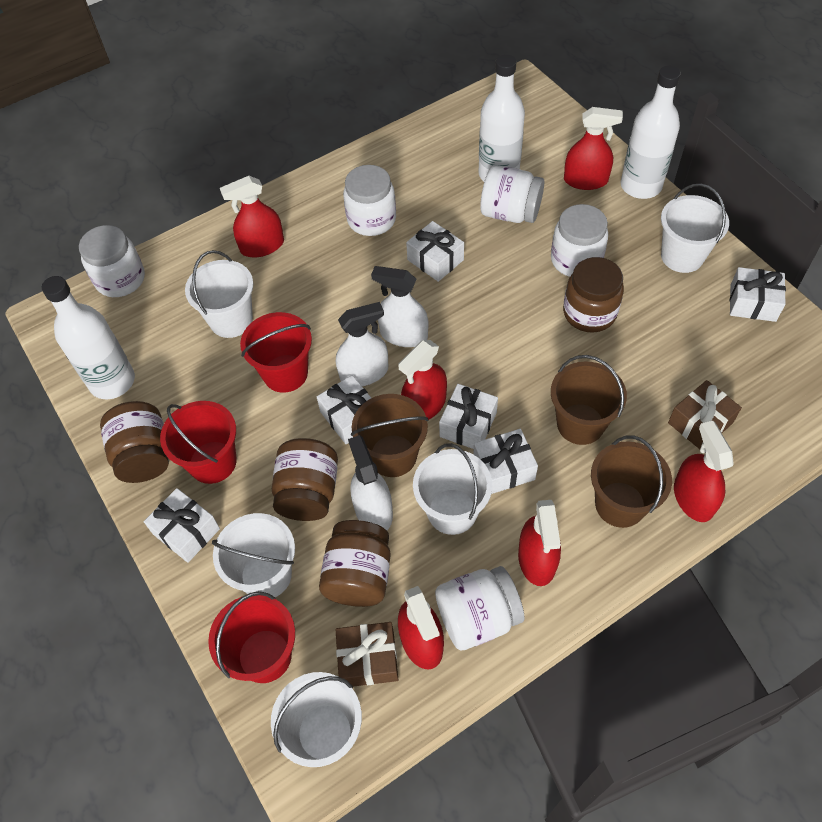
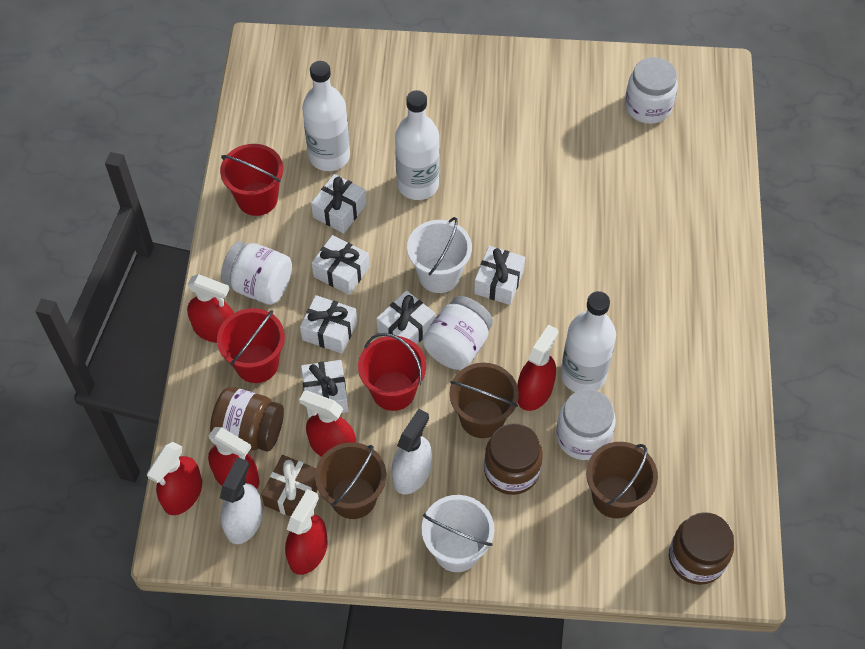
brown gift: [336,622,398,687] [668,380,742,449] = 2 -> [261,455,318,517] = 1
brown jar: [100,401,169,483] [272,438,338,521] [319,520,391,607] [563,257,624,333] = 4 -> [210,387,284,452] [484,423,543,495] [669,512,734,585] = 3
white bucket: [185,250,253,338] [212,513,295,597] [271,672,362,767] [413,443,492,535] [661,184,729,273] = 5 -> [407,217,472,293] [422,495,494,572] = 2
white jar: [79,225,145,297] [343,165,396,236] [435,566,525,651] [480,165,544,223] [551,204,608,277] = 5 -> [221,241,292,305] [423,296,493,370] [556,389,616,460] [625,57,678,124] = 4
white spray bottle: [336,302,388,386] [348,435,393,530] [371,266,428,347] = 3 -> [220,457,263,544] [391,409,432,494] = 2

